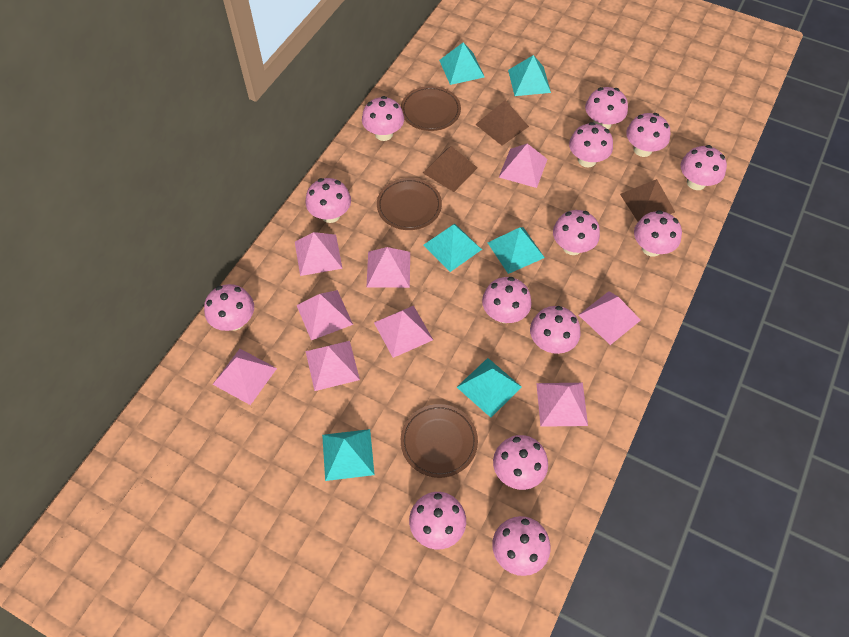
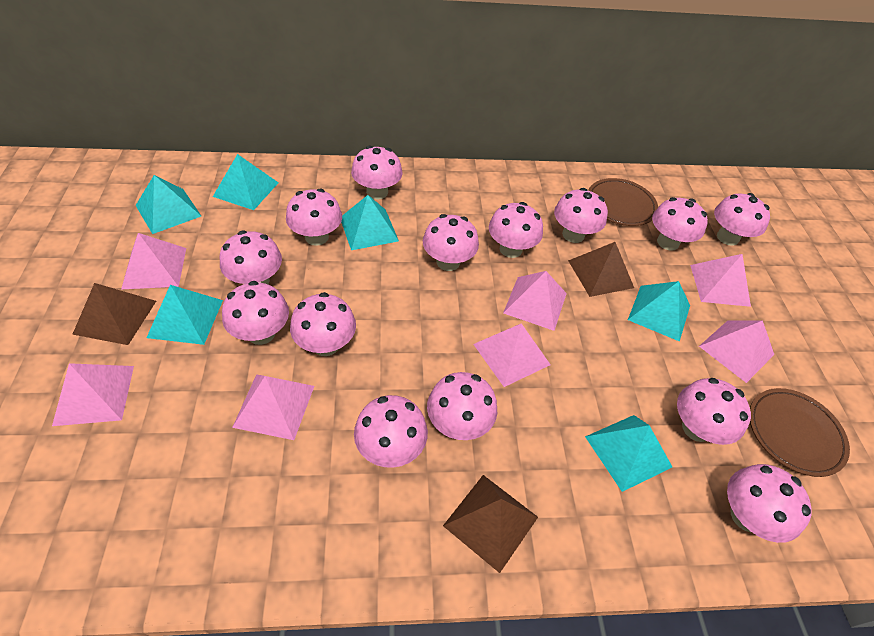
brown plate: [377,178,442,230] [401,86,461,131] [401,404,478,478] = 3 -> [588,178,658,226] [750,388,850,477] = 2
pink pyramid: [212,349,277,405] [295,232,343,276] [297,290,353,340] [306,341,360,391] [366,247,410,288] [374,306,433,358] [499,143,548,188] [536,383,588,427] [579,291,641,345] = 9 -> [52,363,134,426] [121,233,186,289] [232,374,314,440] [473,323,551,387] [503,271,567,331] [690,254,751,307] [699,320,774,383] = 7

